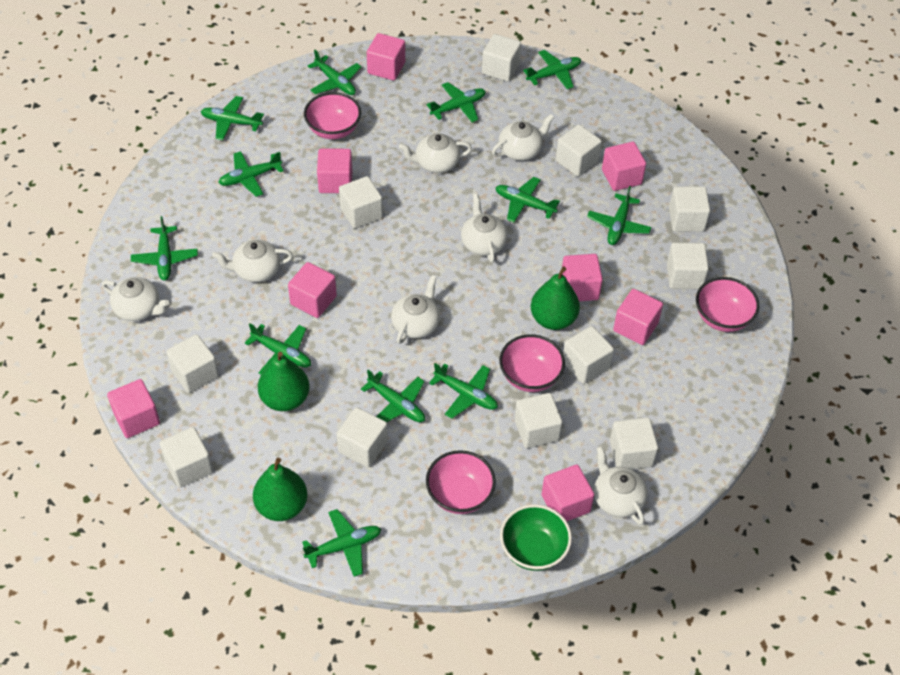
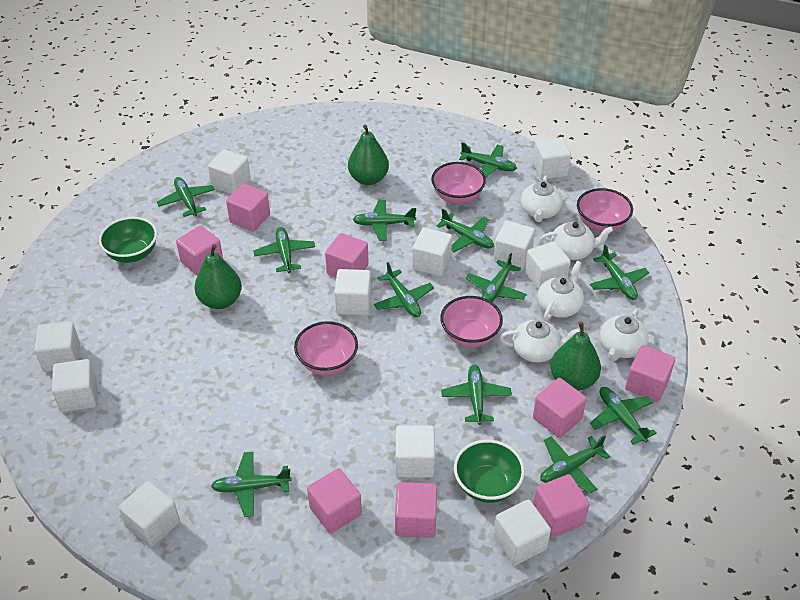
green bowl: [500,504,572,571] = 1 -> [99,217,157,263] [454,440,525,503] = 2
white teapot: [102,277,169,321] [212,240,293,282] [391,275,440,344] [399,133,472,173] [461,194,508,263] [492,114,554,161] [594,446,647,525] = 7 -> [499,320,580,363] [521,175,563,222] [537,261,584,321] [539,221,613,260] [600,308,648,362] = 5

